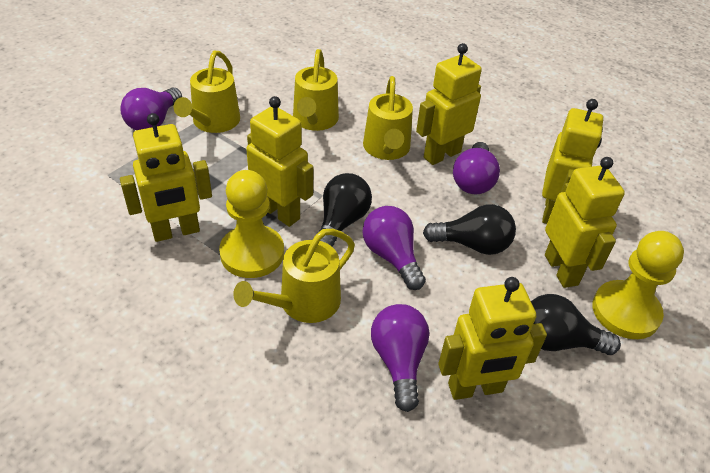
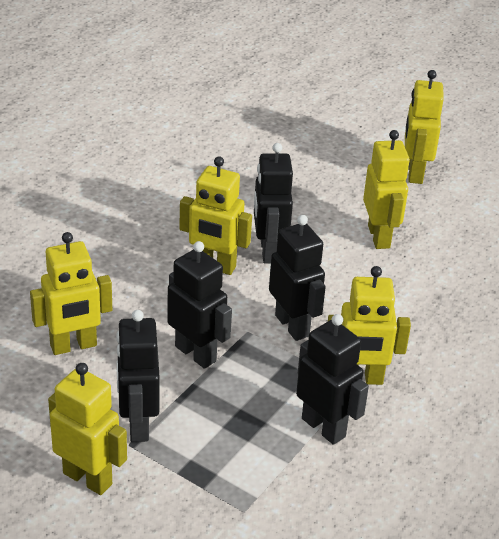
black light bulb: [319,173,372,246] [423,204,516,255] [531,294,621,355] = 3 -> none = 0
black robot: none = 0 -> [116,310,160,442] [167,241,232,369] [254,143,293,263] [269,215,326,341] [296,314,369,445] = 5
purple light bulb: [120,87,182,130] [362,206,426,290] [371,304,429,412] [453,142,500,194] = 4 -> none = 0
yellow pawn: [219,170,284,278] [592,231,684,339] = 2 -> none = 0
yellow watering can: [173,51,240,133] [233,229,355,323] [293,49,339,131] [363,76,413,160] = 4 -> none = 0

